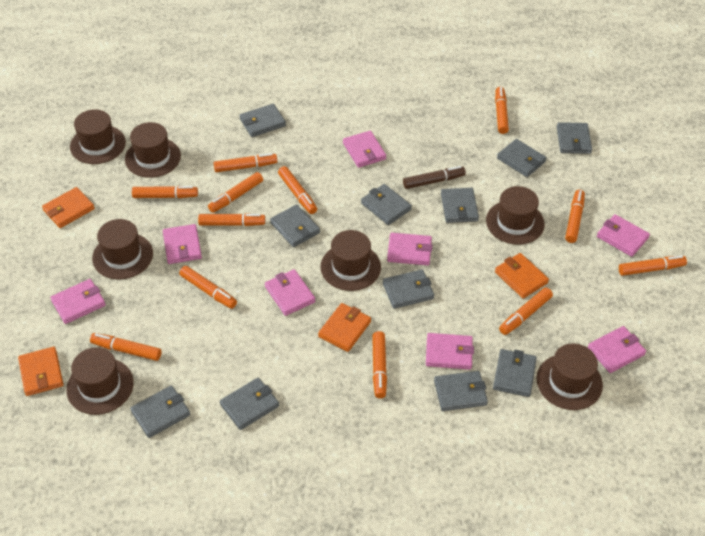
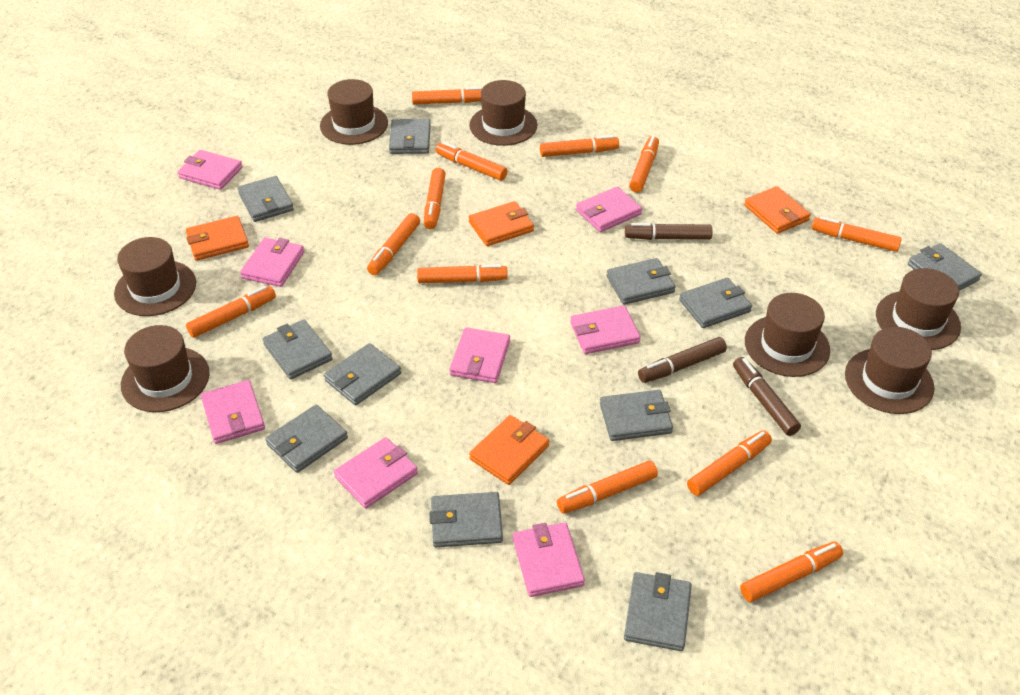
brown marker: [403,166,466,189] = 1 -> [625,223,713,240] [638,337,727,383] [733,357,801,436] = 3

